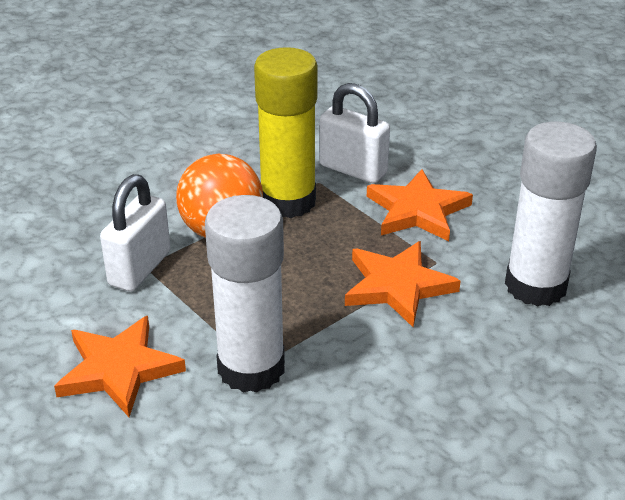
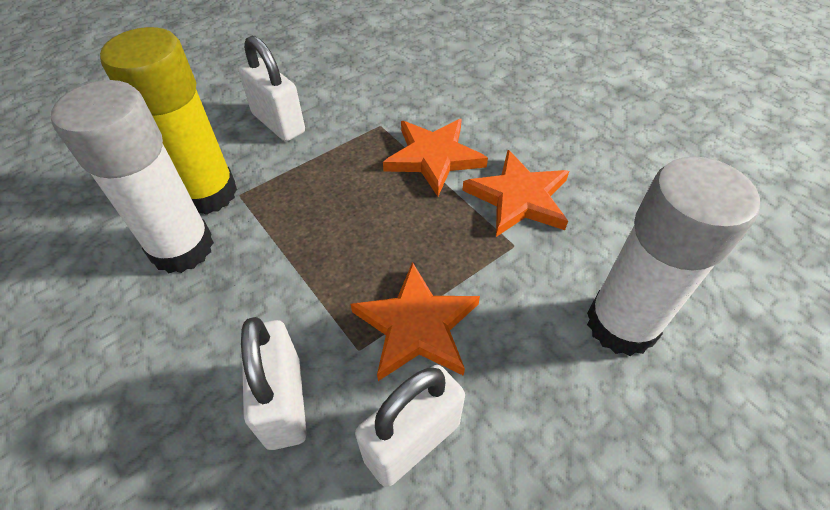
orange ball: [176,154,263,238] = 1 -> none = 0
white padlock: [100,174,171,292] [319,83,390,183] = 2 -> [238,36,305,141] [241,317,307,450] [355,365,465,487] = 3

